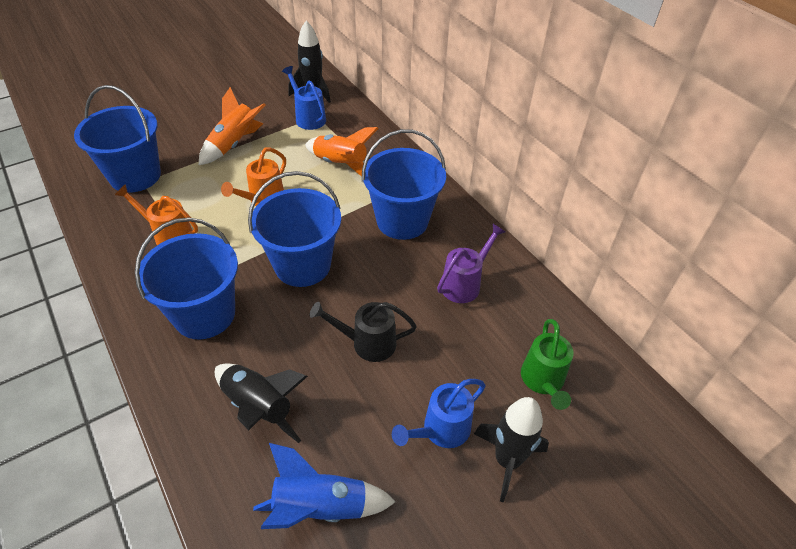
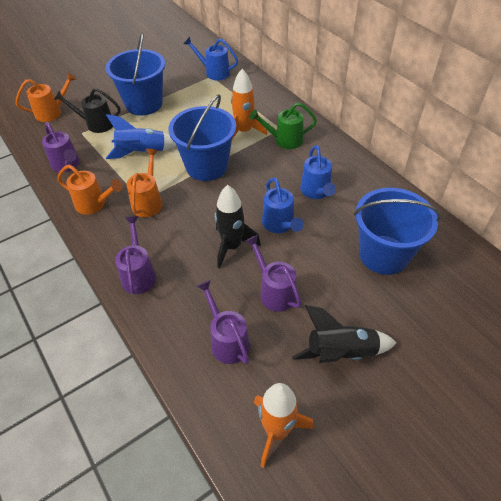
black rocket: [215,364,308,443] [288,21,331,103] [474,397,549,502] = 3 -> [215,185,261,268] [292,305,396,363] = 2
blue bucket: [74,85,161,193] [135,217,238,340] [248,171,341,287] [362,129,446,240] = 4 -> [106,33,165,115] [169,94,236,181] [354,188,441,275] = 3
blue watering can: [282,66,326,130] [392,379,486,448] = 2 -> [184,37,238,80] [262,178,304,233] [300,145,336,199] = 3
orange watering can: [115,184,198,245] [221,148,286,206] = 2 -> [16,72,76,122] [58,165,122,215] [127,149,162,217] = 3
purple watering can: [437,224,505,303] = 1 -> [42,122,80,172] [115,216,156,294] [197,280,250,364] [245,235,302,312] = 4

